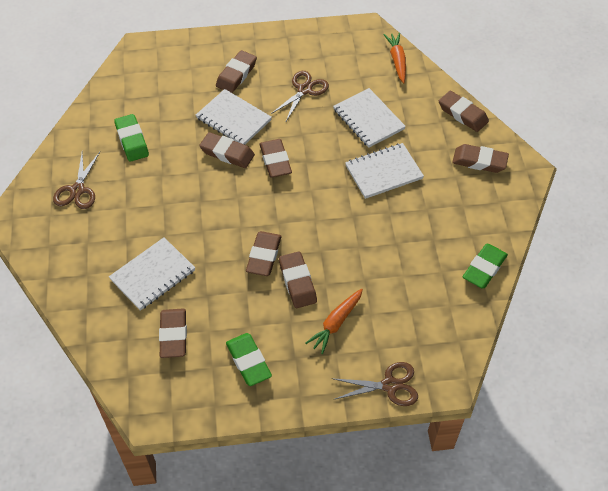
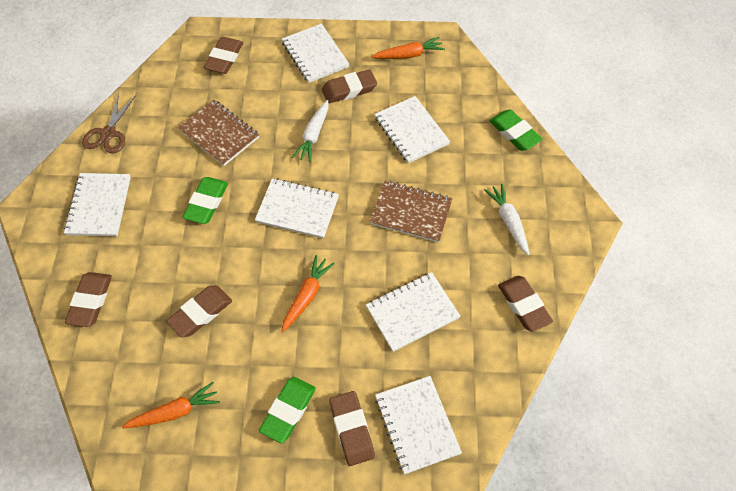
brown eraser: [159,309,187,358] [199,132,255,168] [216,50,257,93] [246,231,281,276] [259,139,292,177] [279,251,317,308] [439,91,489,132] [452,144,509,173] = 8 -> [65,272,112,327] [166,285,232,337] [204,37,243,74] [322,69,377,103] [329,391,375,466] [498,276,553,332] = 6
brown notebook: none = 0 -> [178,100,259,166] [370,180,453,243] = 2
brown scissors: [53,152,100,209] [271,71,329,121] [331,362,418,406] = 3 -> [82,92,136,153] = 1
orange carrot: [305,288,363,354] [384,33,406,83] = 2 -> [122,382,220,428] [281,255,335,332] [372,37,445,59] = 3
white carrot: none = 0 -> [292,100,329,162] [484,184,529,255] = 2
white notebook: [109,237,195,311] [196,89,272,145] [333,88,406,148] [345,143,424,199] = 4 -> [64,173,131,236] [255,178,339,239] [282,24,350,83] [366,272,460,352] [374,96,450,163] [375,376,462,474] = 6

